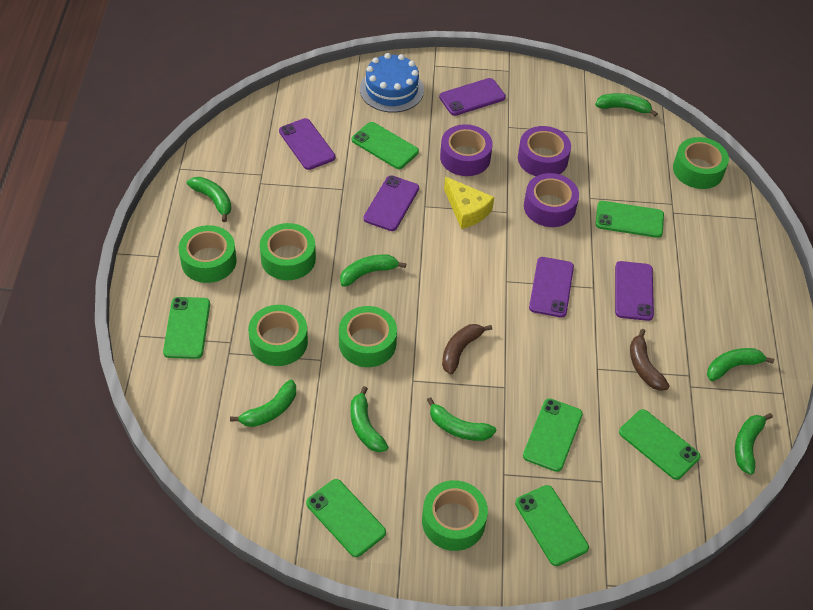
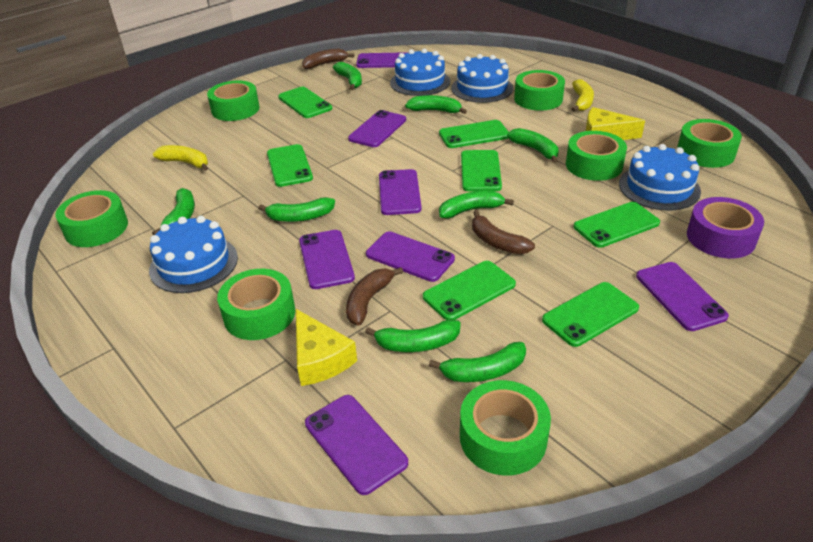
blue cake: [360,53,424,113] = 1 -> [149,216,238,293] [390,48,450,96] [451,54,513,103] [619,144,701,210] = 4
brown banana: [442,324,492,374] [630,329,670,391] = 2 -> [302,49,354,69] [346,267,403,326] [472,210,535,254] = 3
green tape: [179,225,237,283] [248,305,308,366] [260,223,316,280] [339,306,397,367] [422,480,488,551] [673,137,729,189] = 6 -> [55,190,128,247] [207,80,260,121] [217,269,295,340] [460,380,551,475] [514,70,565,111] [566,131,627,181] [677,119,742,168] = 7
purple phone: [279,118,336,170] [363,175,419,231] [439,78,506,116] [529,257,574,318] [615,261,654,321] = 5 -> [299,230,355,289] [305,395,408,495] [348,110,406,147] [356,52,408,68] [366,231,455,282] [379,169,422,215] [636,262,729,331] = 7
purple tape: [440,124,493,176] [518,126,571,176] [524,173,579,227] = 3 -> [687,197,764,258] = 1
yellow banana: none = 0 -> [153,145,208,171] [571,79,594,112] = 2
yellow cheese: [444,177,494,229] = 1 -> [296,309,357,386] [586,107,645,140] = 2

